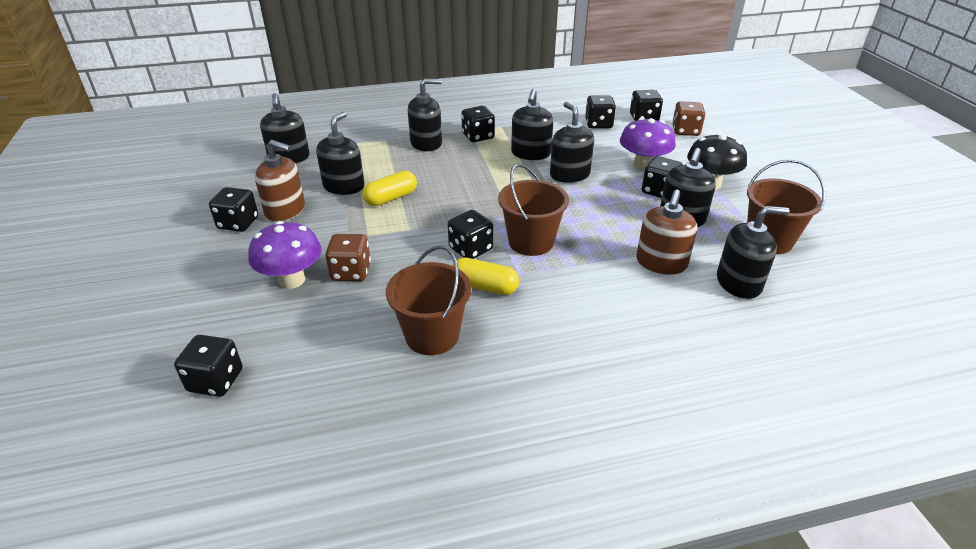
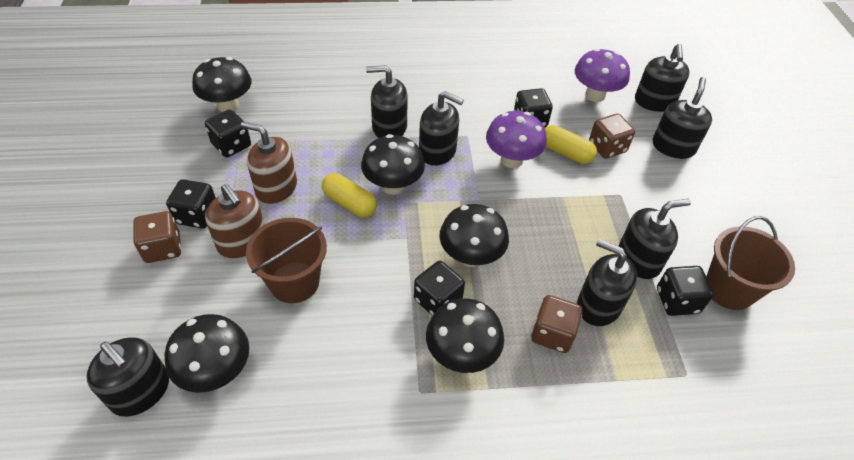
black dice: [174,335,242,397] [209,187,258,232] [448,210,493,259] [461,106,495,142] [585,95,616,128] [630,90,663,121] [642,156,683,198] = 7 -> [166,179,216,228] [205,109,251,157] [414,261,465,316] [514,88,553,128] [657,266,714,316] = 5
black mushroom: [687,133,747,190] = 1 -> [164,314,249,393] [192,57,251,112] [361,134,425,195] [426,298,504,373] [440,204,509,267] = 5
brown bucket: [386,246,471,355] [498,164,569,256] [747,159,825,254] = 3 -> [246,218,327,303] [706,216,795,310] = 2
brown dice: [325,234,371,281] [672,101,705,136] = 2 -> [133,211,181,263] [531,295,583,353] [589,114,635,159] = 3

